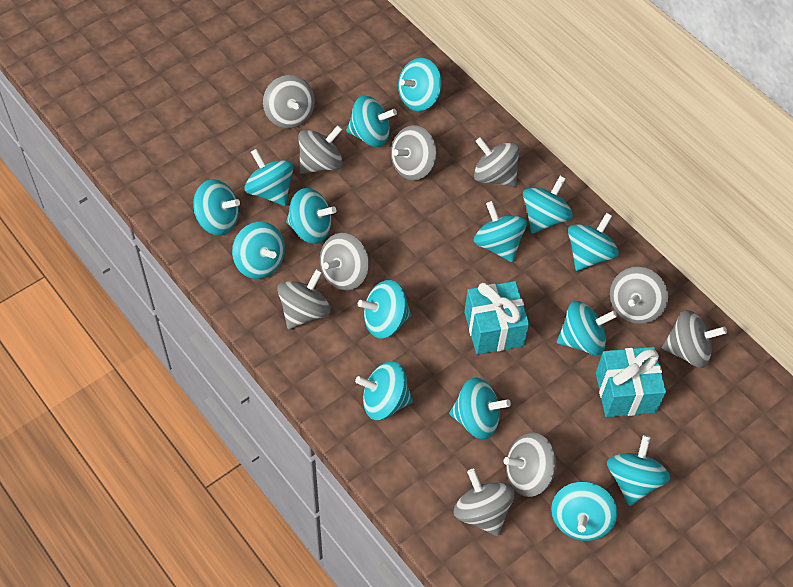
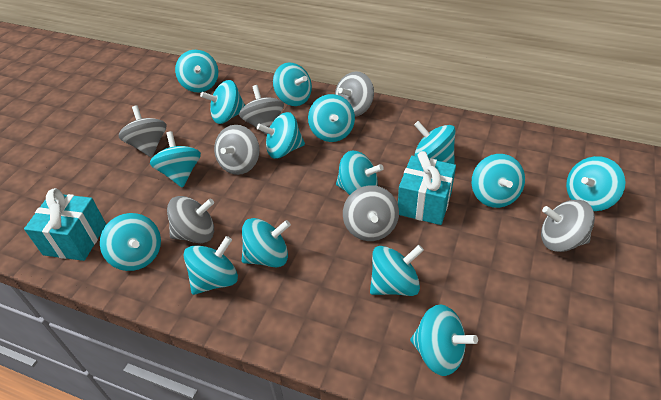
grey spinning top: [263,75,315,129] [277,269,331,329] [299,125,343,174] [320,233,369,291] [391,125,437,180] [453,469,515,536] [474,137,519,187] [504,432,557,497] [610,267,668,324] [662,310,727,368] = 10 -> [119,105,166,157] [167,196,214,243] [214,125,260,175] [239,85,284,135] [335,72,374,117] [343,185,399,241] [541,200,595,252] = 7

